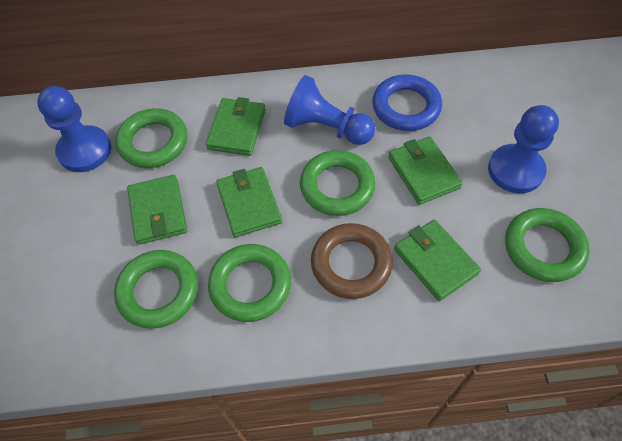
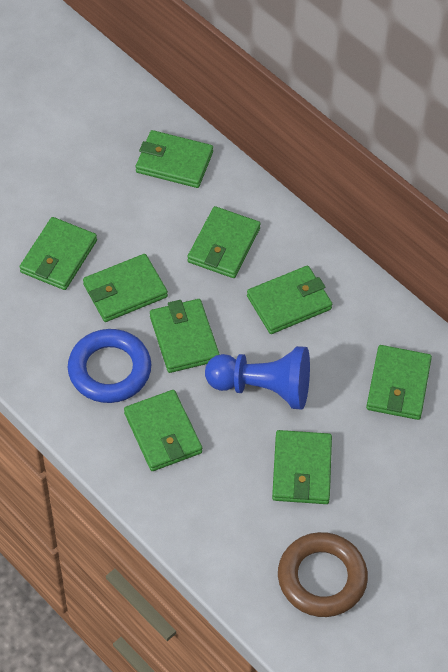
blue pawn: [37,86,111,172] [284,75,375,145] [488,105,559,193] = 3 -> [205,346,310,410] = 1
green ring: [114,250,198,329] [116,108,187,168] [208,244,291,322] [300,150,376,216] [505,208,590,282] = 5 -> none = 0
green wallet: [127,175,187,245] [206,97,266,156] [216,167,282,237] [388,136,463,205] [394,220,481,301] = 5 -> [20,217,97,290] [83,254,168,322] [124,390,202,471] [136,130,213,188] [150,299,220,373] [188,206,261,278] [247,266,332,334] [272,430,332,504] [366,345,432,420] = 9

